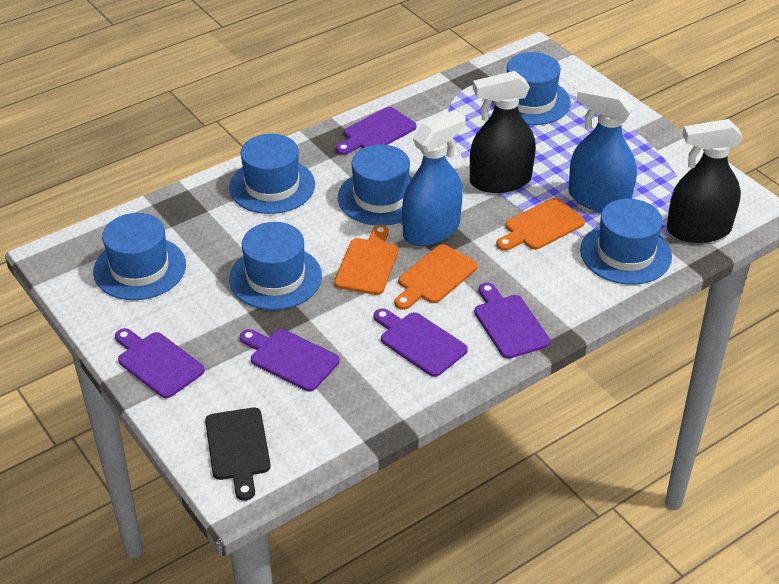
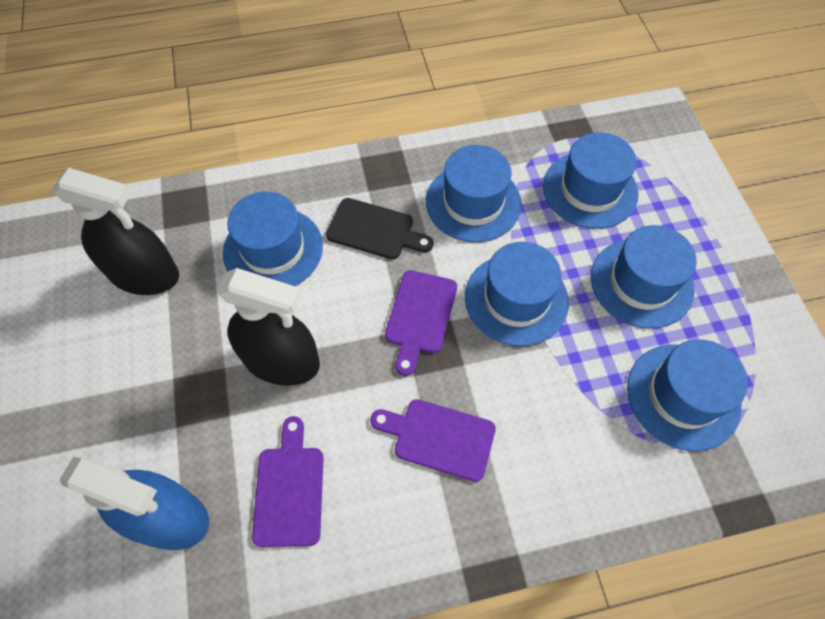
blue spray bottle: [402,110,466,246] [568,85,637,212] = 2 -> [60,457,209,550] = 1
orange cutting board: [334,225,398,295] [394,244,478,310] [496,198,585,251] = 3 -> none = 0
purple cutting board: [115,328,205,398] [240,329,340,391] [336,107,417,155] [374,308,468,377] [474,282,550,359] = 5 -> [252,416,324,547] [370,399,496,482] [385,270,457,376] = 3

